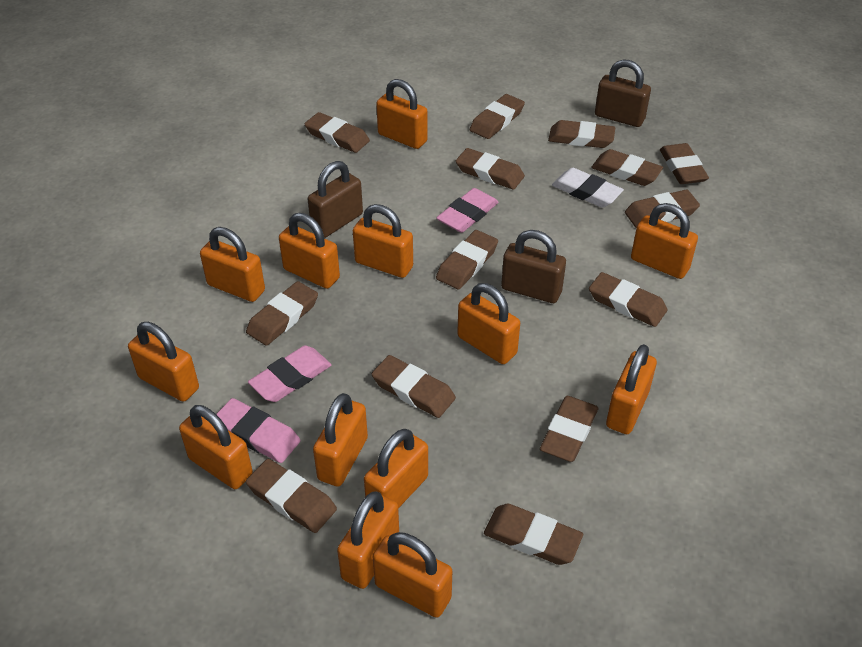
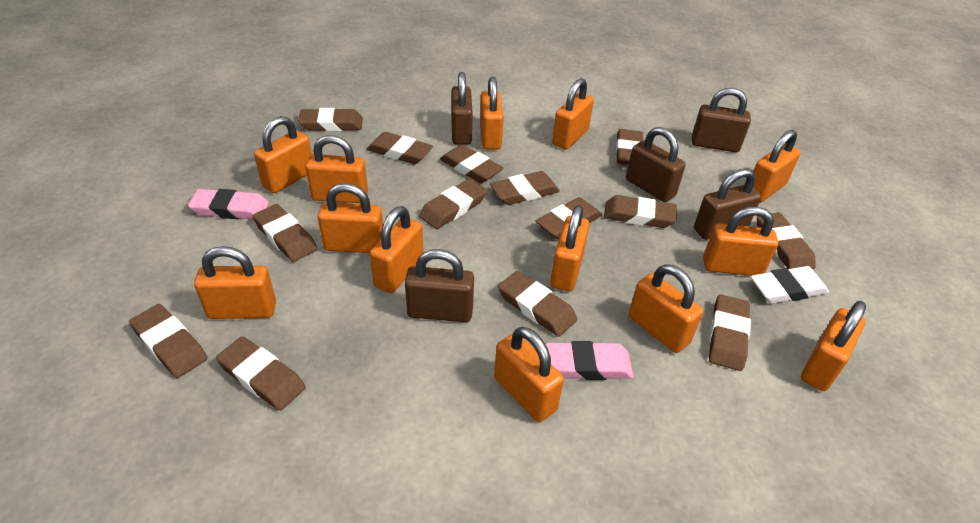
brown padlock: [308,161,363,238] [501,230,566,303] [595,59,651,127] = 3 -> [405,249,474,322] [451,72,473,145] [626,127,686,202] [692,88,751,152] [694,169,761,240] = 5
pink eraser: [216,398,300,463] [248,346,332,402] [436,188,499,233] = 3 -> [188,189,269,219] [545,341,633,380] = 2

